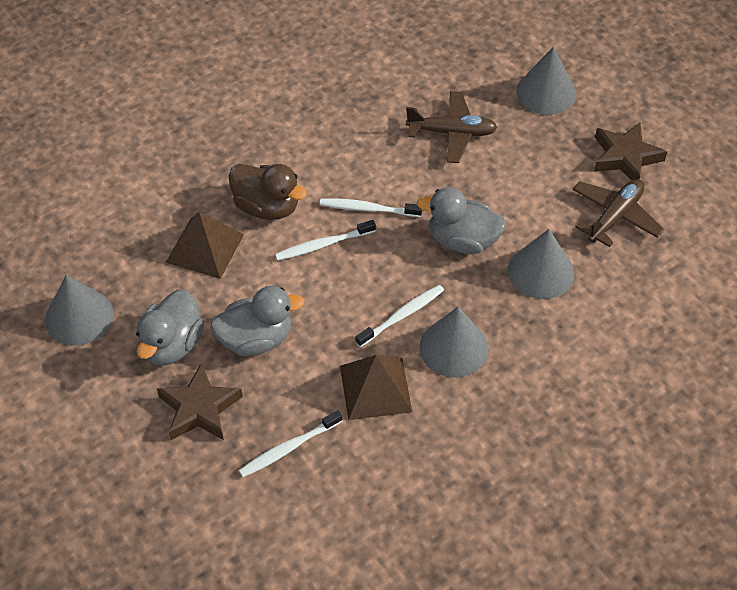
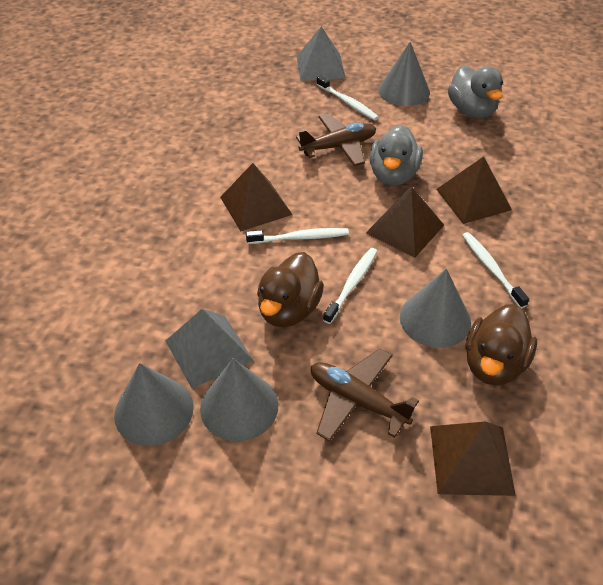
brown duck: [228,164,307,220] = 1 -> [257,252,324,327] [466,304,537,386] = 2
brown pyramid: [166,212,244,279] [340,355,412,420] = 2 -> [220,163,292,231] [366,186,444,258] [430,422,516,496] [436,157,512,224] = 4
brown star: [157,363,243,440] [594,122,667,181] = 2 -> none = 0
grey duck: [136,289,204,366] [210,286,304,356] [417,187,506,254] = 3 -> [369,125,423,185] [448,65,503,118] = 2
grey pyramid: none = 0 -> [166,309,254,388] [297,26,346,81] = 2

